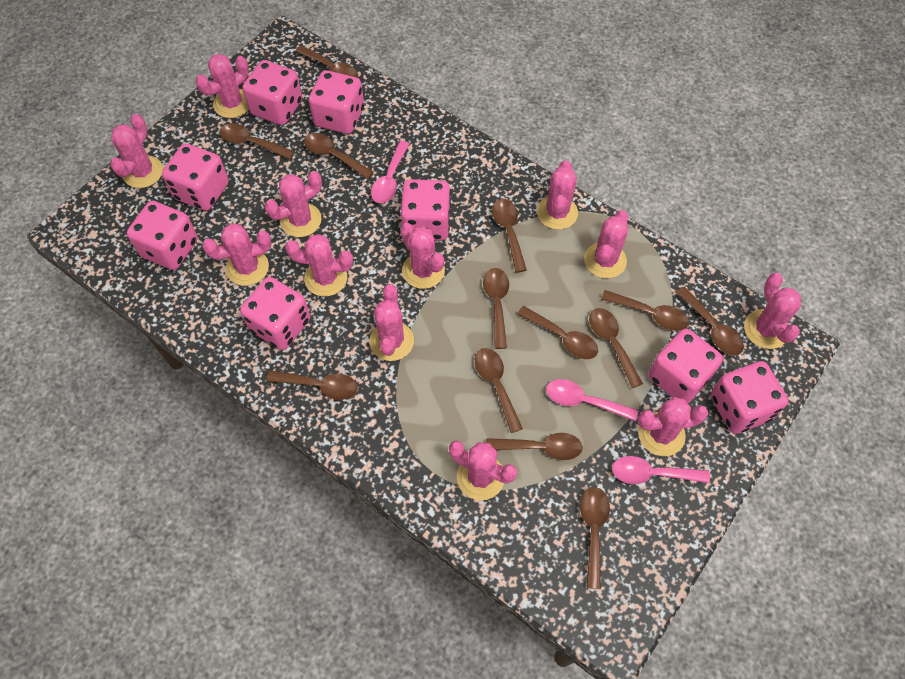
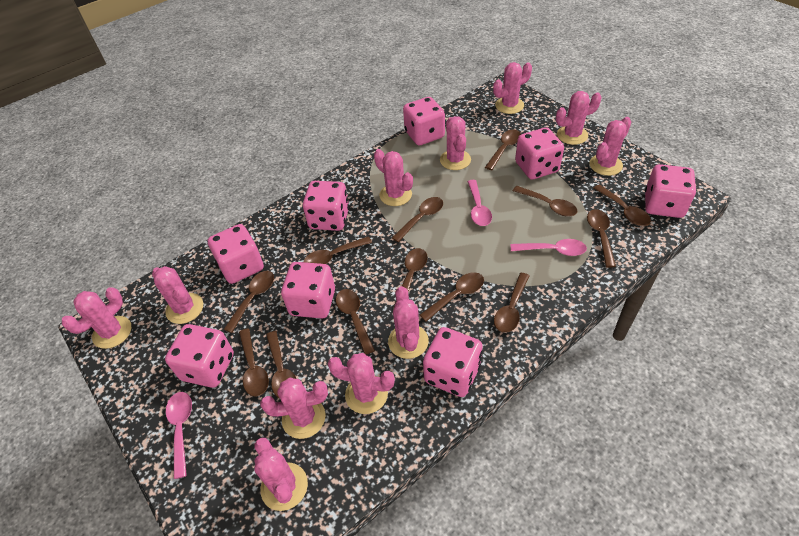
pink cactus: [110,114,163,188] [196,54,249,118] [202,224,272,286] [264,171,322,237] [285,234,353,297] [369,284,414,361] [400,223,445,289] [449,440,517,500] [537,160,578,230] [584,210,628,278] [638,397,708,456] [744,273,801,349] = 12 -> [62,287,131,349] [152,266,203,324] [254,438,308,511] [260,378,328,439] [328,353,395,414] [374,149,413,206] [388,286,429,359] [440,116,471,170] [493,62,532,114] [556,91,602,145] [589,117,631,176] = 11

